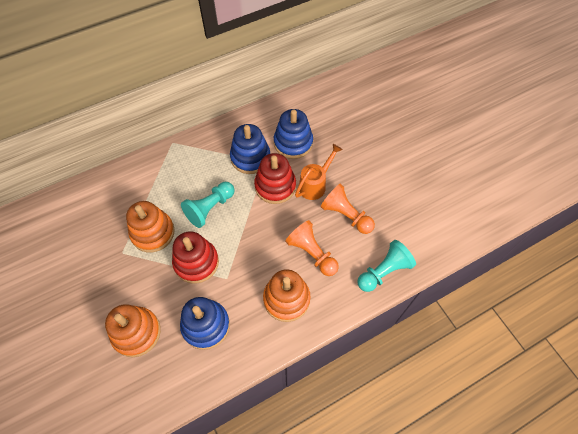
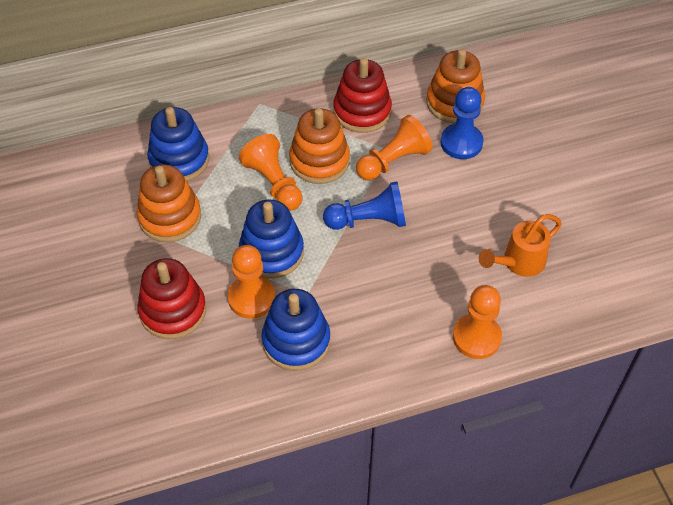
blue pawn: none = 0 -> [323,181,406,230] [440,87,484,159] = 2
orange pawn: [285,220,339,276] [320,184,375,234] = 2 -> [228,245,275,319] [239,134,303,211] [356,115,433,180] [453,285,502,359] = 4
turquoise pawn: [181,182,235,228] [357,240,416,292] = 2 -> none = 0

